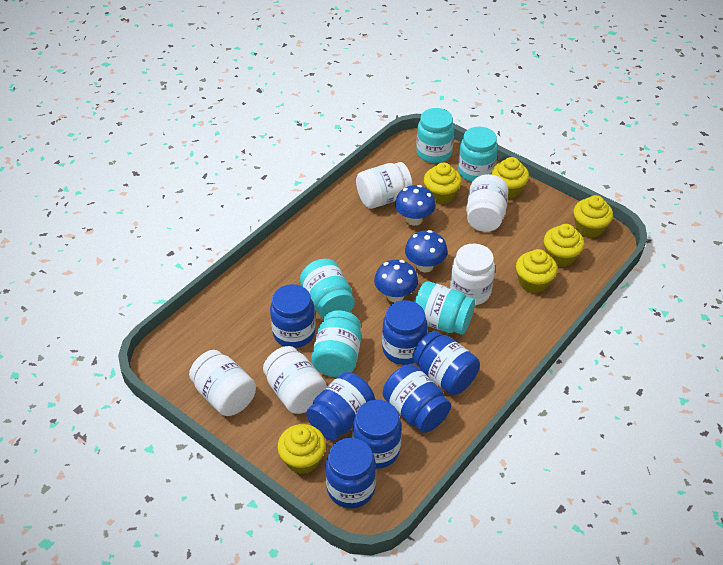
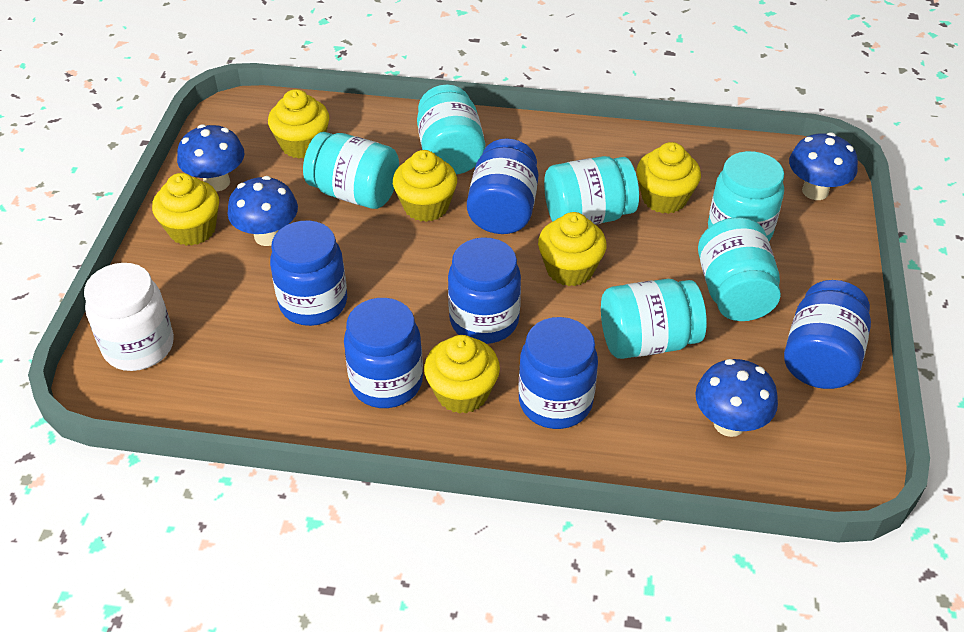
blue jar: [270,284,315,348] [306,372,375,441] [325,438,376,508] [352,400,402,469] [382,300,428,365] [383,364,451,433] [412,331,480,395] = 7 -> [270,221,347,326] [344,298,423,408] [448,237,521,344] [467,138,539,234] [519,317,598,429] [784,280,871,389] = 6
blue mushroom: [374,260,418,302] [395,185,436,226] [405,230,448,272] = 3 -> [177,124,245,192] [228,176,298,246] [695,359,778,437] [789,132,858,200] = 4
turquoise jar: [300,259,354,319] [311,310,361,377] [414,281,475,335] [416,108,454,163] [458,127,498,182] = 5 -> [303,132,399,209] [417,84,485,174] [544,156,639,225] [601,279,707,359] [698,217,781,321] [708,151,784,241] = 6
white jar: [189,350,256,416] [263,346,327,414] [356,162,413,209] [450,244,495,305] [466,174,508,232] = 5 -> [84,263,174,371] = 1

